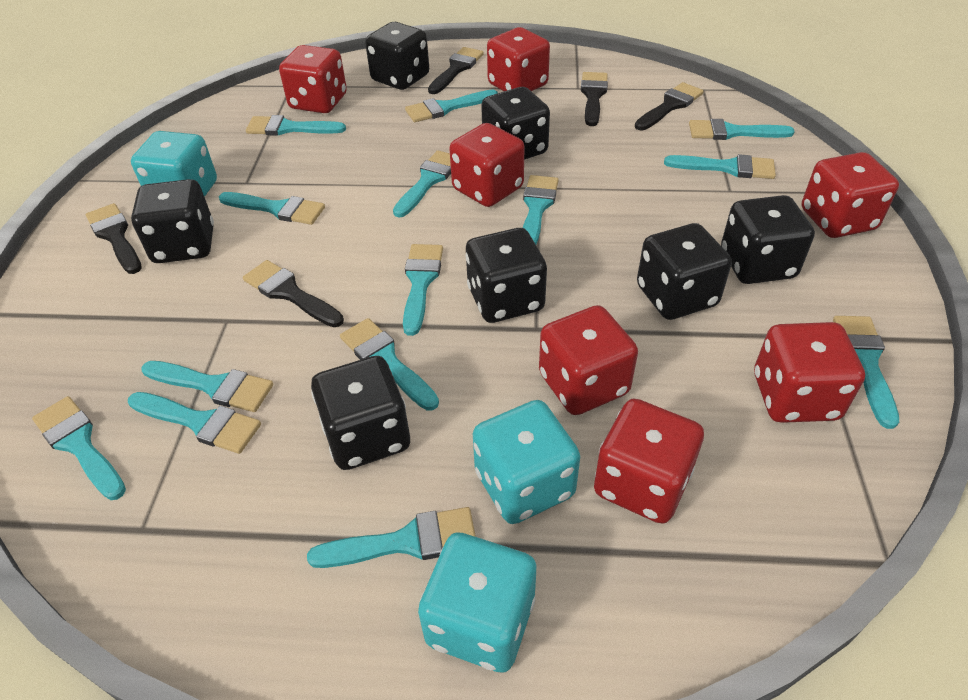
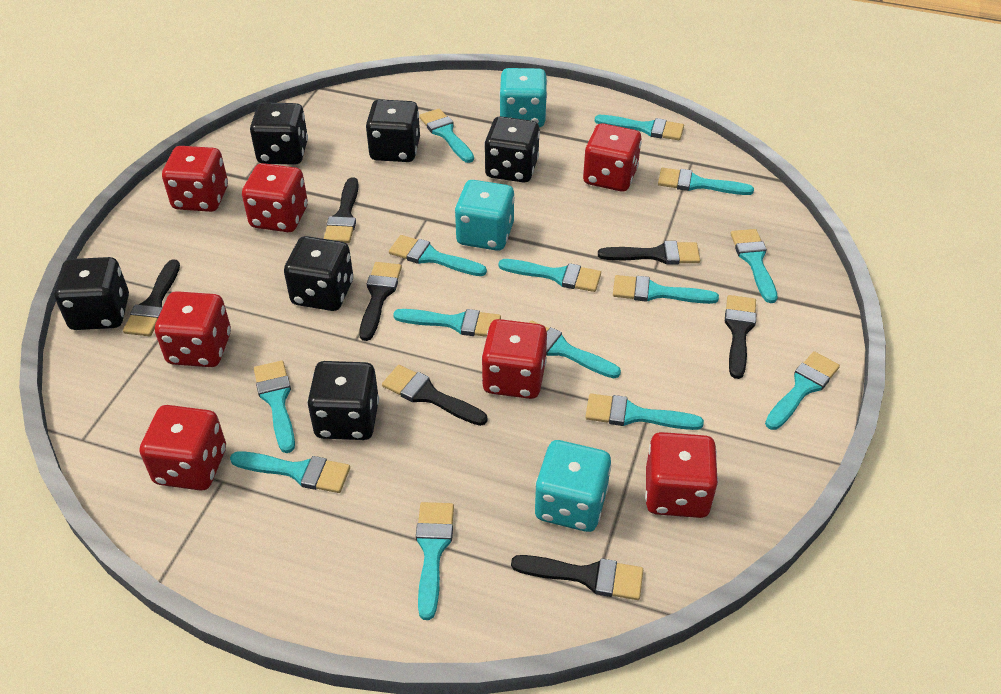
black brush: [86,203,142,274] [243,260,344,327] [428,47,484,94] [581,72,608,126] [635,82,704,130] = 5 -> [123,259,180,336] [324,177,359,243] [359,262,402,341] [382,365,487,426] [511,555,643,600] [598,241,700,264] [725,295,756,379] = 7
black dice: [131,179,214,263] [311,356,410,470] [365,22,429,90] [465,228,547,323] [481,87,550,160] [637,223,732,320] [721,195,815,284] = 7 -> [54,257,129,330] [250,102,308,165] [284,236,353,311] [307,361,379,440] [366,99,420,162] [484,116,540,183] = 6

